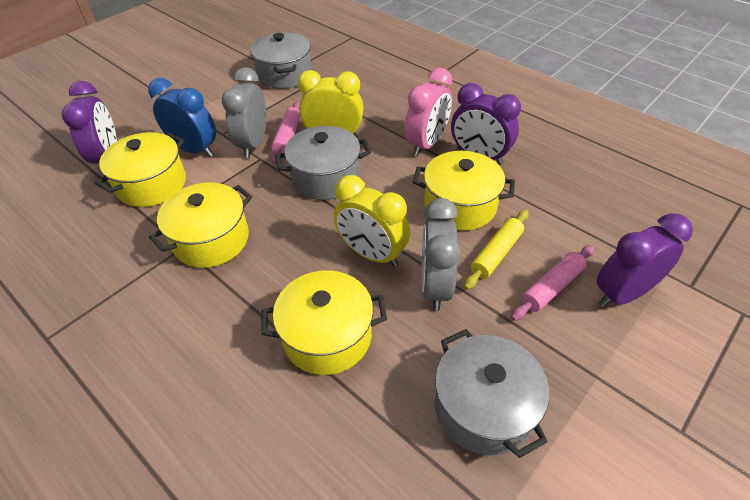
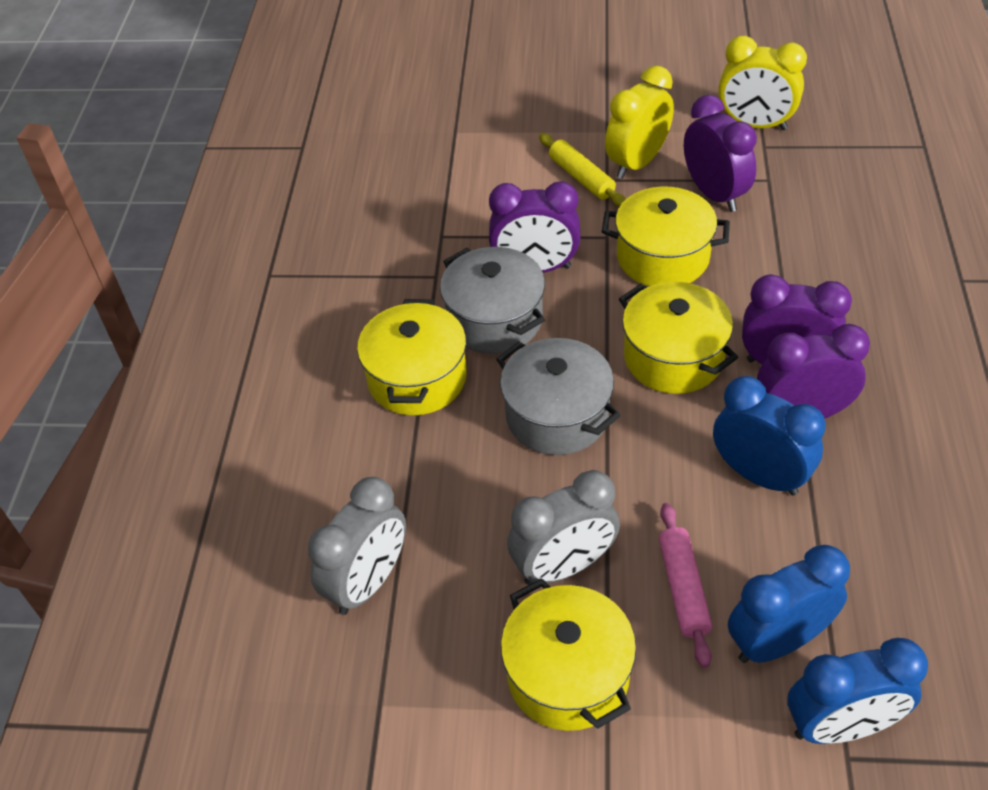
blue clock: [148,78,216,157] = 1 -> [713,376,826,496] [728,545,850,663] [787,638,928,744] = 3
grey pot: [250,32,312,89] [275,126,371,200] [435,329,549,458] = 3 -> [440,247,545,354] [496,338,621,455] = 2
pink clock: [404,68,453,157] = 1 -> none = 0
pink rolling pin: [271,101,301,164] [511,245,595,321] = 2 -> [659,503,712,668] = 1
purple clock: [62,81,117,164] [451,83,521,165] [597,213,693,307] = 3 -> [489,181,581,273] [684,95,757,212] [742,274,852,364] [757,324,870,419] = 4

